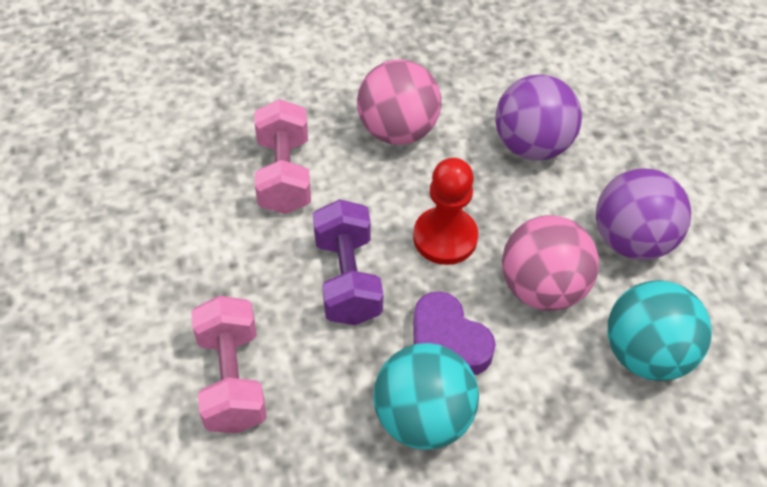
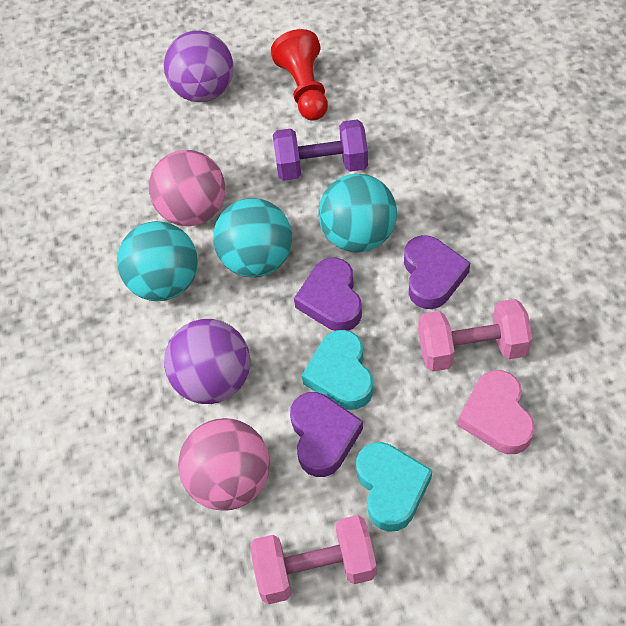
pink heart: none = 0 -> [458,370,535,454] = 1
purple heart: [413,291,496,375] = 1 -> [290,392,363,477] [294,258,362,331] [404,235,470,309] = 3
turquoise ball: [374,343,479,450] [608,280,712,381] = 2 -> [117,221,198,301] [213,198,292,277] [318,174,397,253] = 3
turquoise heart: none = 0 -> [302,330,373,410] [356,442,432,532] = 2

